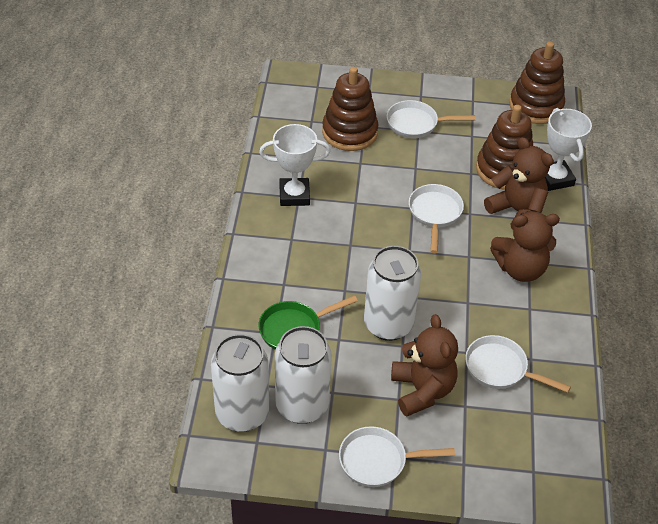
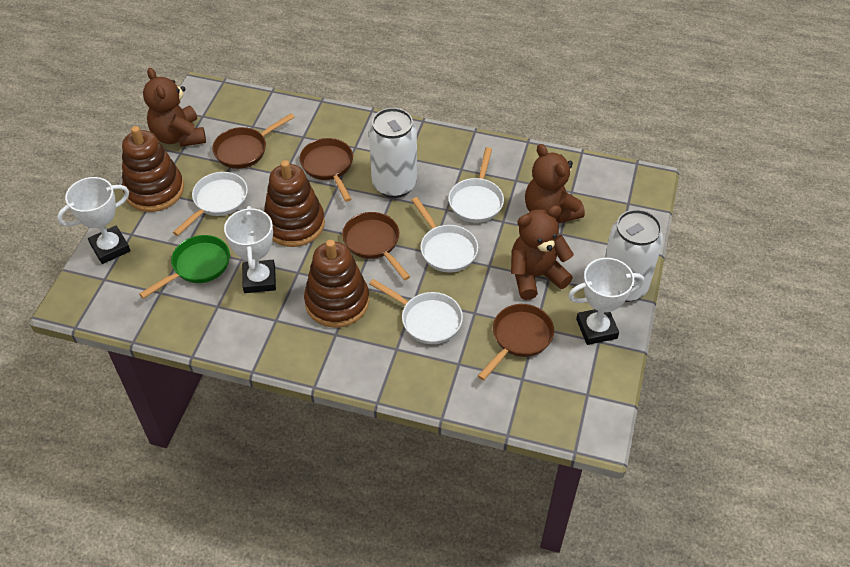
brown pan: none = 0 -> [212,113,295,169] [300,138,353,202] [342,212,411,280] [478,304,554,381] = 4
white can: [211,334,269,432] [275,326,332,424] [364,246,421,341] = 3 -> [369,108,417,198] [605,209,663,302] = 2
white trophy: [259,124,330,206] [545,108,592,191] = 2 -> [57,177,131,264] [224,206,276,293] [568,258,644,345] = 3

